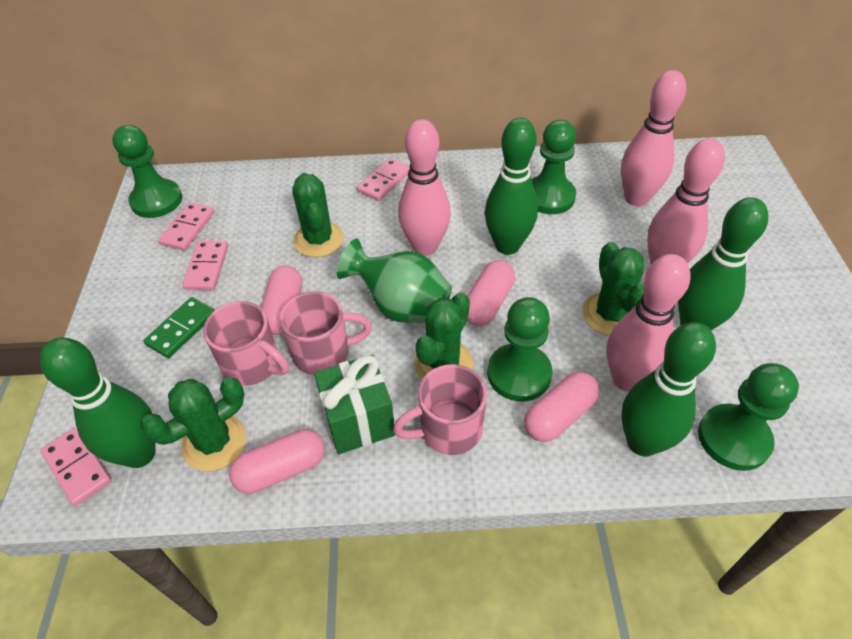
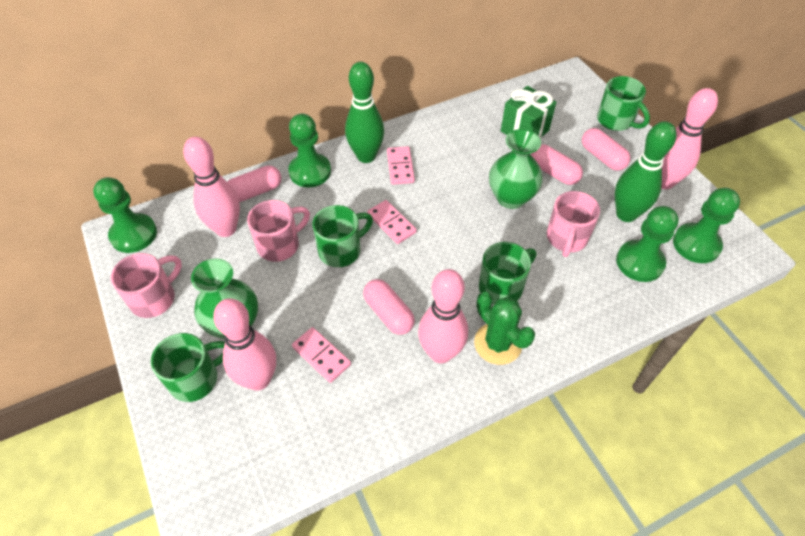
green bowling pin: [40,337,156,468] [485,117,538,255] [621,322,716,457] [678,197,769,330] = 4 -> [345,62,384,163] [615,121,676,222] = 2
green cactus: [140,377,246,471] [292,173,344,257] [414,292,473,379] [582,242,644,336] = 4 -> [474,292,535,365] = 1
green domino: [143,297,215,358] = 1 -> none = 0
green mug: none = 0 -> [151,333,225,402] [312,205,373,267] [479,242,536,305] [597,76,650,131] = 4
green vase: [336,239,452,323] = 1 -> [191,258,258,339] [489,129,543,209] = 2
pink domino: [40,428,111,506] [158,202,215,250] [182,240,228,290] [357,158,410,201] = 4 -> [292,327,351,383] [367,200,417,244] [387,146,415,185] = 3

